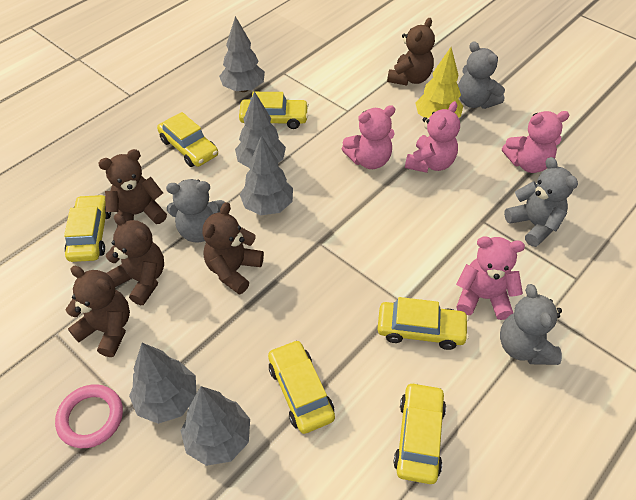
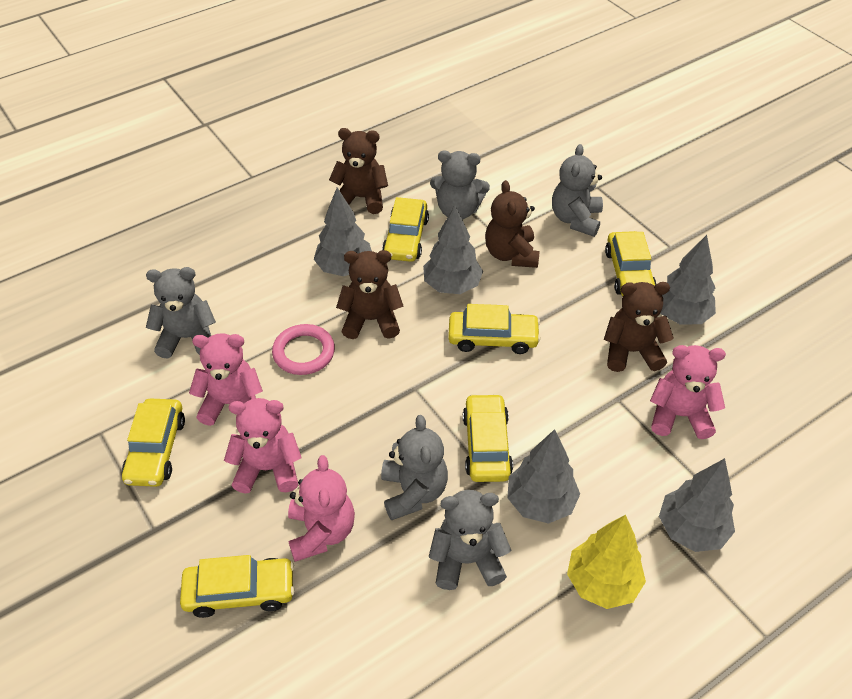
brown teddy bear: [65,266,130,357] [98,149,167,227] [106,214,164,305] [202,202,264,295] [387,18,435,86] = 5 -> [329,128,388,214] [336,250,404,339] [485,180,540,268] [604,282,674,372] = 4
grey teddy bear: [166,179,225,242] [458,41,505,109] [500,284,562,365] [504,157,578,247] = 4 -> [146,267,216,359] [381,415,448,520] [429,490,511,590] [430,151,490,220] [552,144,603,237] = 5

